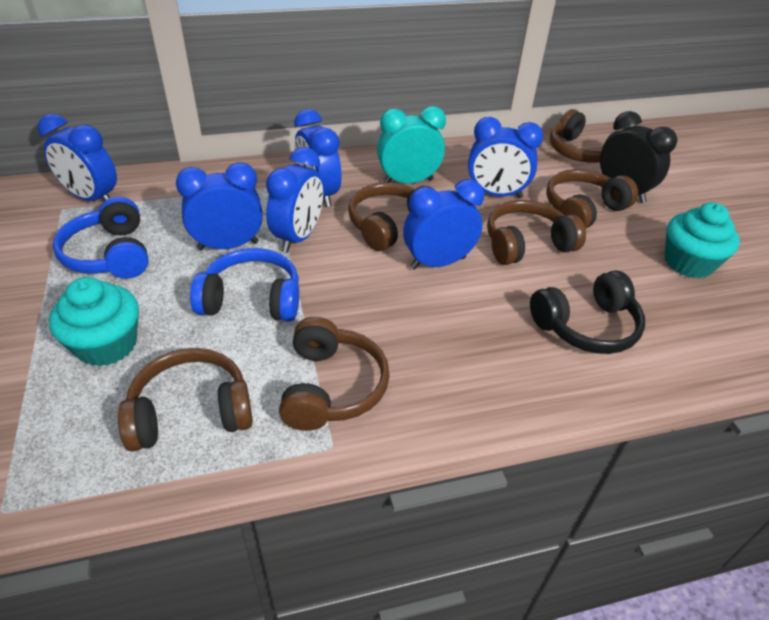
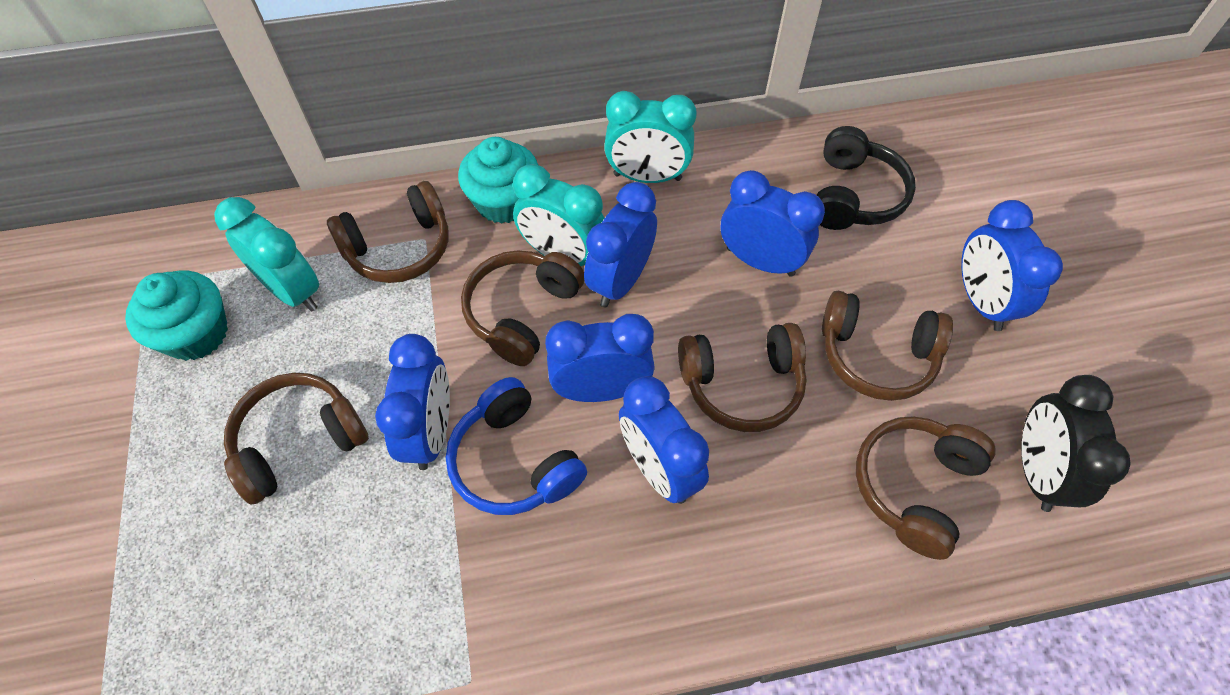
blue headphones: [53,196,149,279] [190,248,299,322] = 2 -> [446,377,587,515] = 1
turquoise clock: [377,106,446,183] = 1 -> [214,197,319,311] [513,164,604,266] [604,91,697,183] = 3

